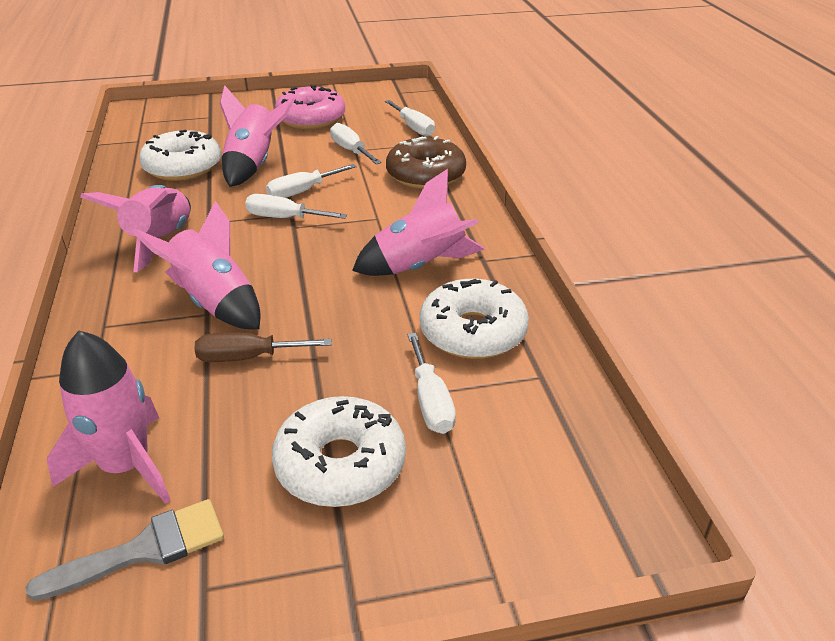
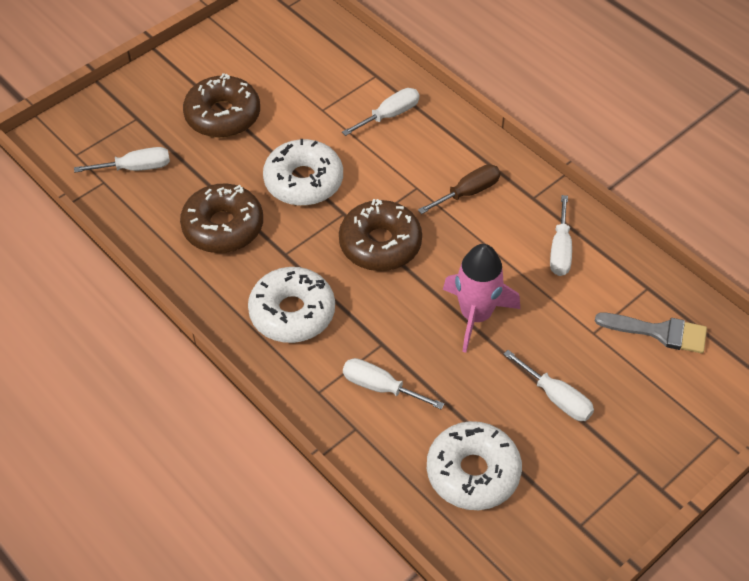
brown donut: [386,136,466,189] = 1 -> [180,183,263,253] [183,73,260,138] [339,199,422,271] = 3
pink donut: [274,85,345,130] = 1 -> none = 0
pink rocket: [47,330,170,504] [80,185,191,272] [132,201,261,329] [220,85,295,187] [352,169,484,276] = 5 -> [443,244,520,353] = 1

